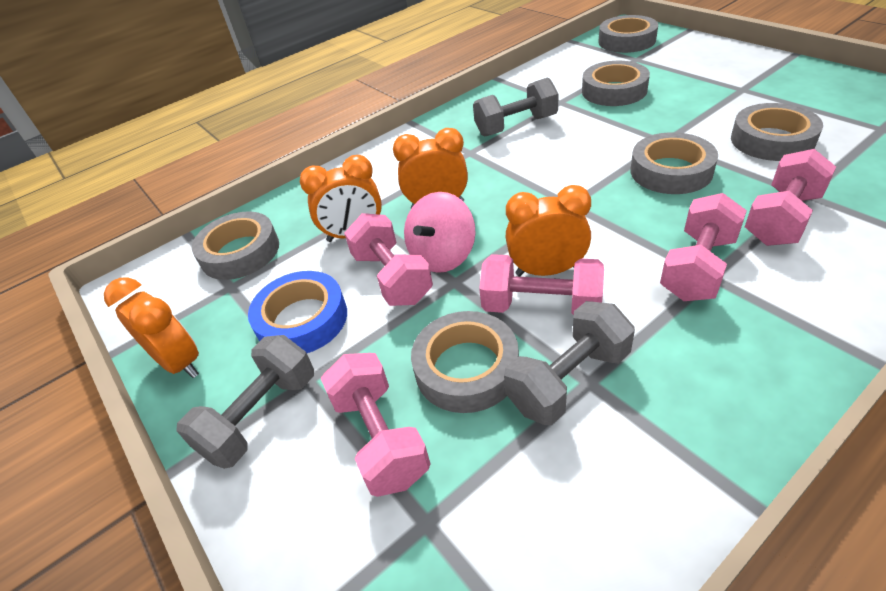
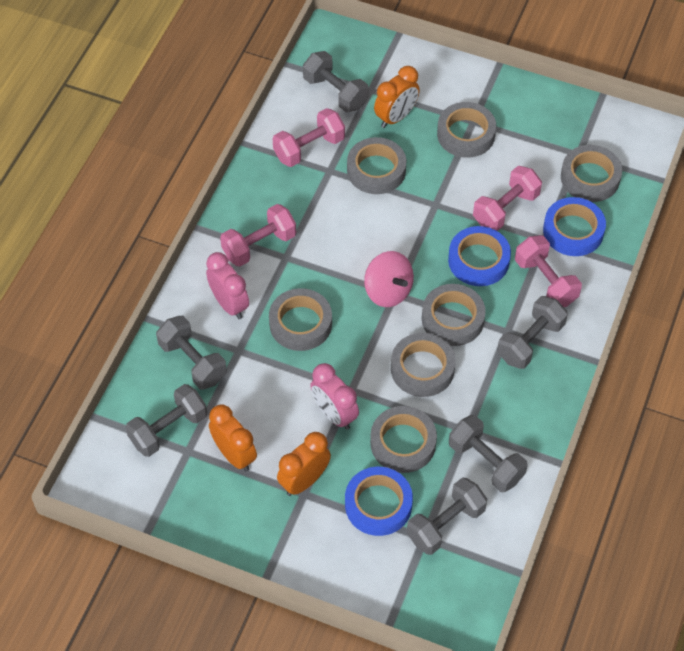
blue tape: [248,271,347,353] = 1 -> [345,467,413,536] [448,226,511,286] [543,197,606,256] = 3
grey dumbbell: [176,335,314,469] [473,77,559,137] [504,301,635,425] = 3 -> [126,384,207,457] [156,316,227,390] [303,51,368,112] [407,477,487,555] [449,415,528,492] [497,296,568,369] = 6
grey tape: [192,211,279,280] [411,311,519,413] [582,61,650,106] [598,15,658,53] [630,132,718,194] [731,103,823,161] = 6 -> [269,288,332,351] [347,137,406,194] [370,406,437,473] [391,333,456,397] [422,284,486,346] [437,102,496,158] [561,145,622,202] = 7
orange clock: [104,277,199,378] [300,155,382,242] [393,128,468,208] [506,185,591,276] = 4 -> [209,405,257,471] [277,432,331,496] [374,66,420,128] = 3
pink clock: none = 0 -> [206,252,249,319] [310,363,359,430] = 2
pink dumbbell: [321,353,430,497] [344,213,433,306] [479,254,604,315] [660,193,747,301] [745,149,836,246] = 5 -> [220,204,296,267] [273,108,345,167] [473,166,542,231] [515,235,582,307] = 4

